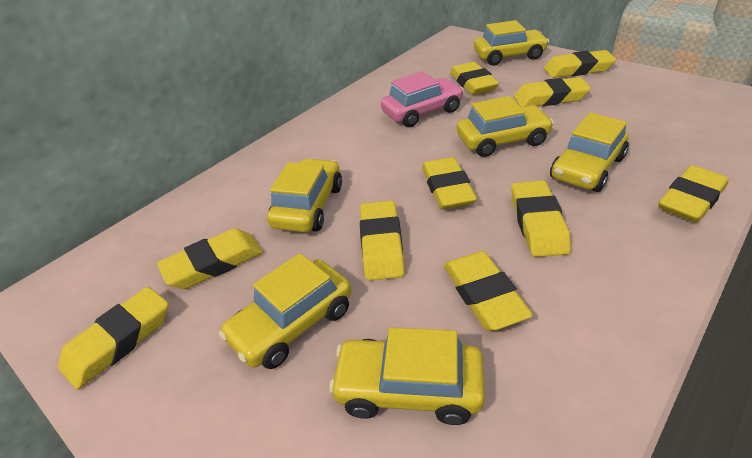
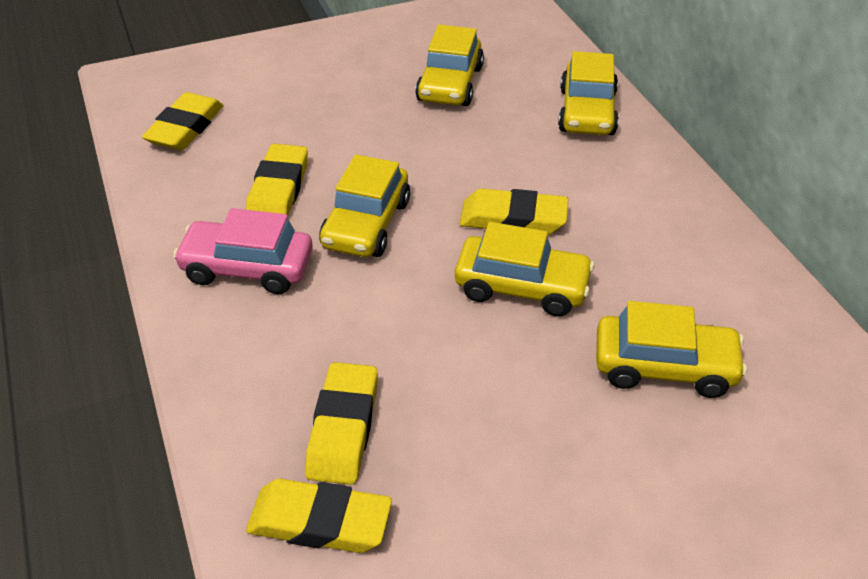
yellow car: [219,253,352,369] [267,158,342,232] [329,327,485,425] [457,96,554,157] [474,20,549,65] [550,113,629,192] = 6 -> [319,155,410,257] [415,25,484,106] [455,222,594,316] [558,51,619,135] [596,301,747,398] = 5
yellow eraser: [58,287,169,389] [157,228,263,289] [360,200,405,281] [422,157,477,209] [444,251,533,330] [450,62,499,95] [511,180,571,257] [514,77,591,107] [544,50,616,78] [659,165,729,223] = 10 -> [142,92,224,150] [246,144,308,215] [246,479,392,553] [305,362,378,485] [460,188,569,235] = 5

